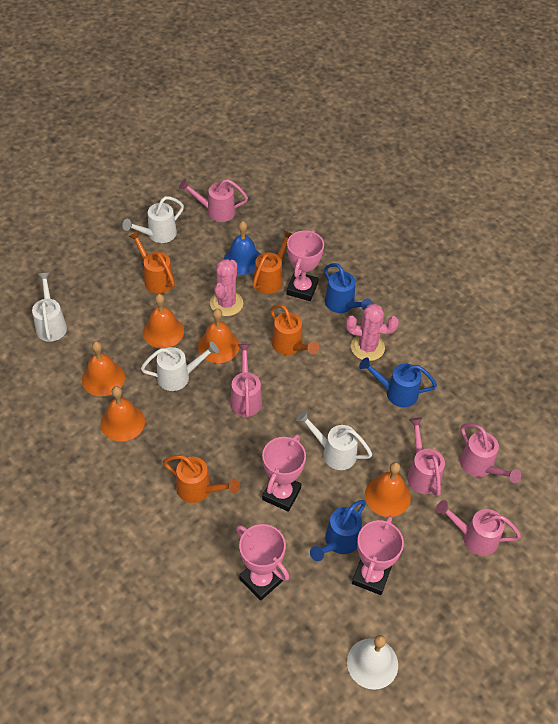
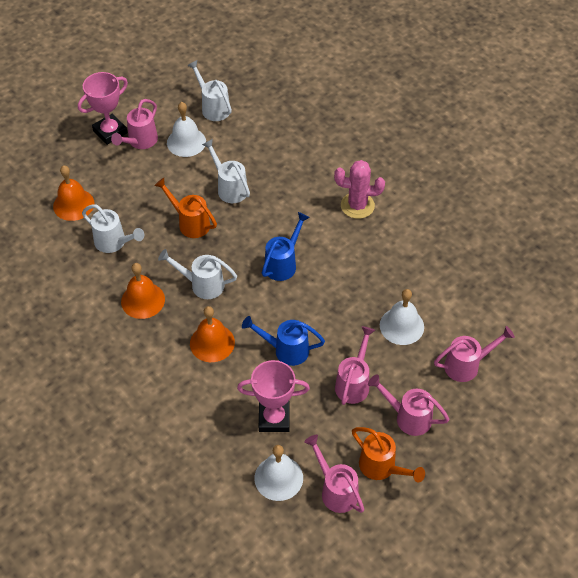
blue bell: [224,221,260,275] = 1 -> none = 0
blue watering can: [310,500,366,561] [324,263,372,313] [359,358,437,407] = 3 -> [242,316,325,366] [262,212,310,281] = 2
orange bell: [82,341,125,396] [101,386,145,442] [143,294,184,348] [198,309,239,363] [365,462,411,517] = 5 -> [53,165,95,221] [121,263,165,319] [190,306,235,362] = 3
orange watering can: [128,231,175,294] [163,455,240,503] [253,230,292,294] [270,304,319,355] = 4 -> [154,178,217,238] [352,427,425,482] = 2
pink cactus: [210,259,243,316] [346,304,399,361] = 2 -> [334,160,385,219] = 1
pink trophy: [236,524,289,601] [262,434,306,512] [286,230,324,301] [352,516,404,595] = 4 -> [78,72,128,145] [237,360,310,432] = 2
white bell: [347,635,398,690] = 1 -> [167,102,206,157] [254,445,303,501] [380,289,424,345] = 3

